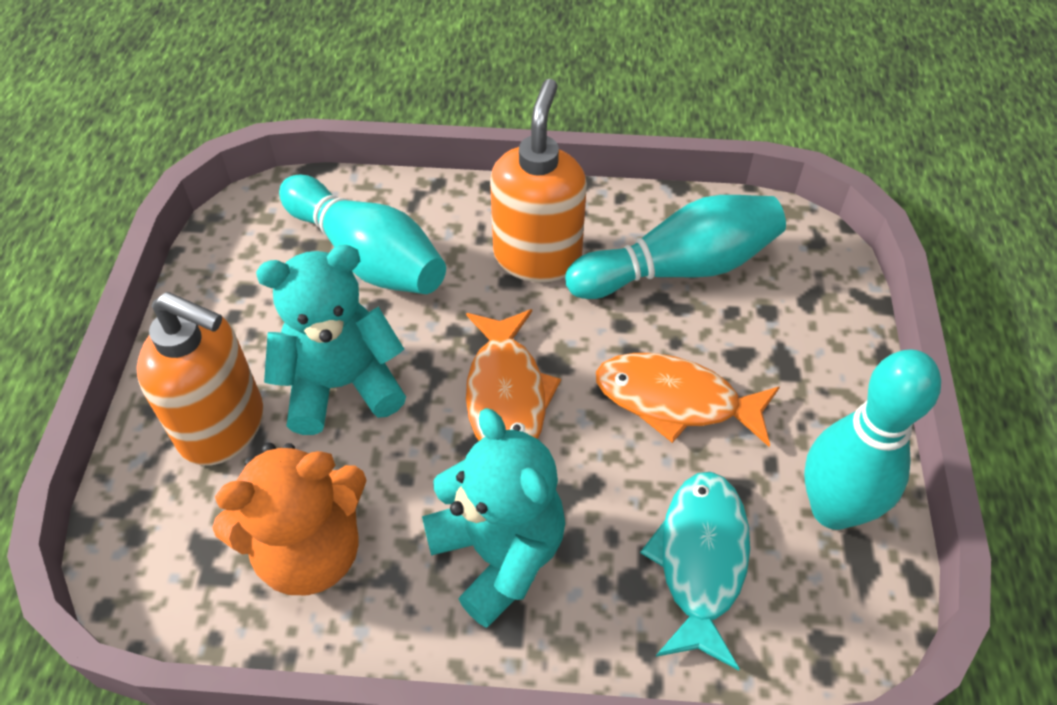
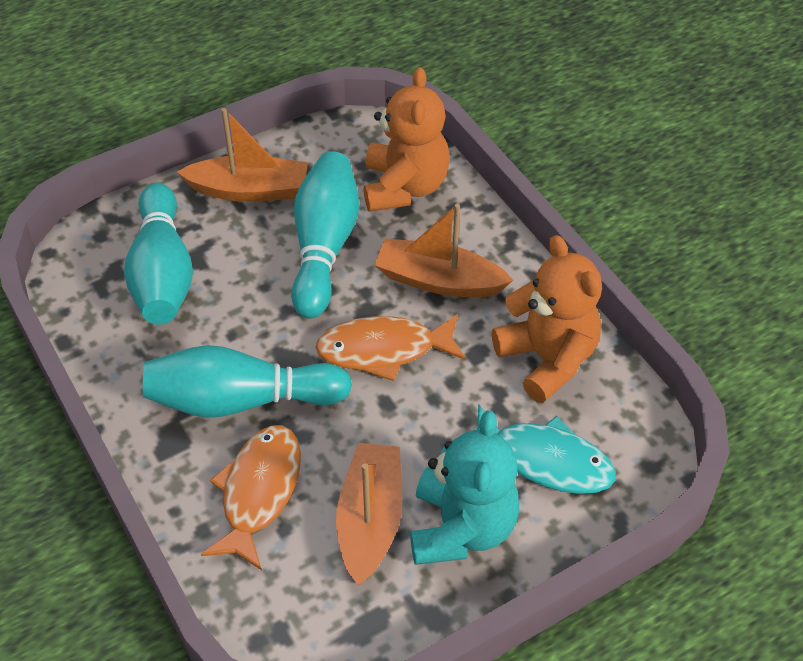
orange boat: none = 0 -> [177,108,308,202] [336,443,402,585] [375,204,513,297] = 3
orange soap dispenser: [136,292,263,466] [490,79,587,282] = 2 -> none = 0
orange teddy bear: [212,443,367,595] = 1 -> [364,67,450,212] [492,235,602,403] = 2
turquoise teddy bear: [256,245,406,435] [422,408,565,628] = 2 -> [410,411,519,565] = 1

